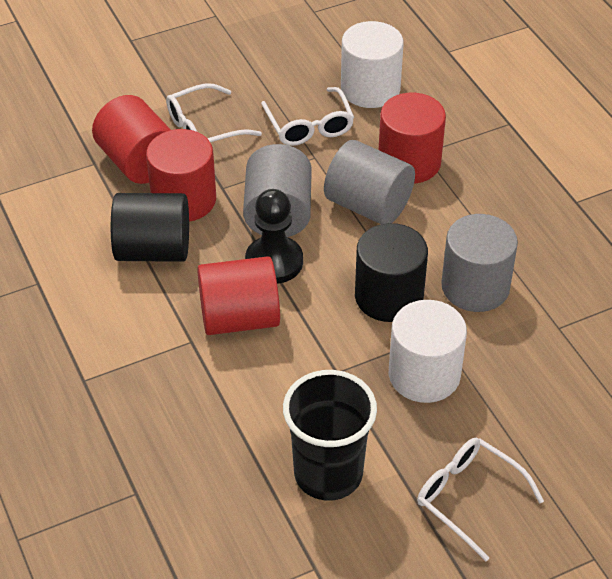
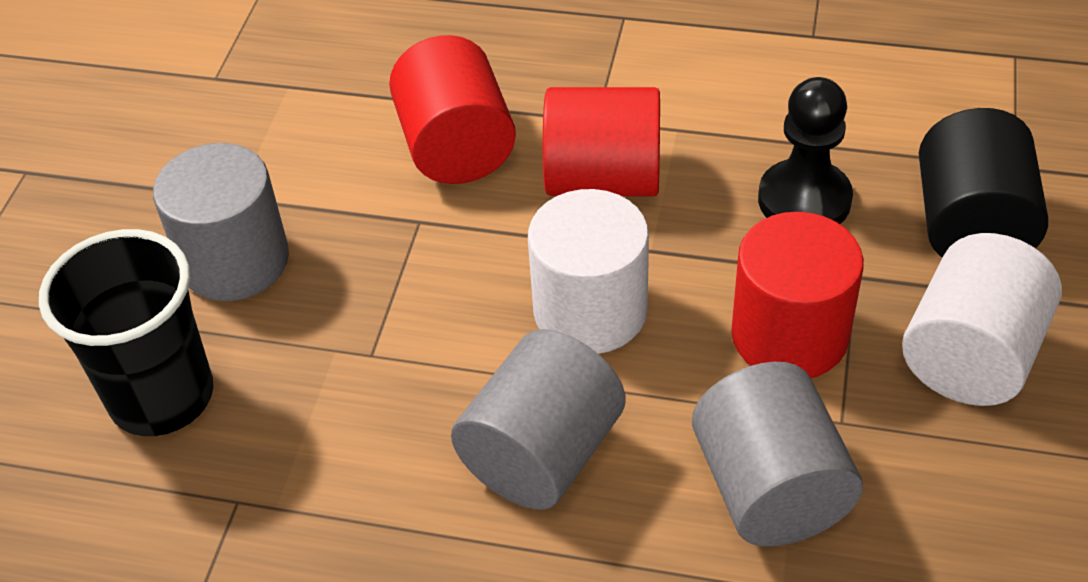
black cylinder: [111,193,189,262] [355,223,428,322] = 2 -> [919,108,1048,258] = 1
red cylinder: [92,95,171,184] [146,129,216,222] [197,256,280,335] [379,93,446,184] = 4 -> [389,35,516,184] [543,87,660,197] [731,212,864,378] = 3
white glasses: [166,83,262,142] [261,87,354,146] [417,438,544,561] = 3 -> none = 0

